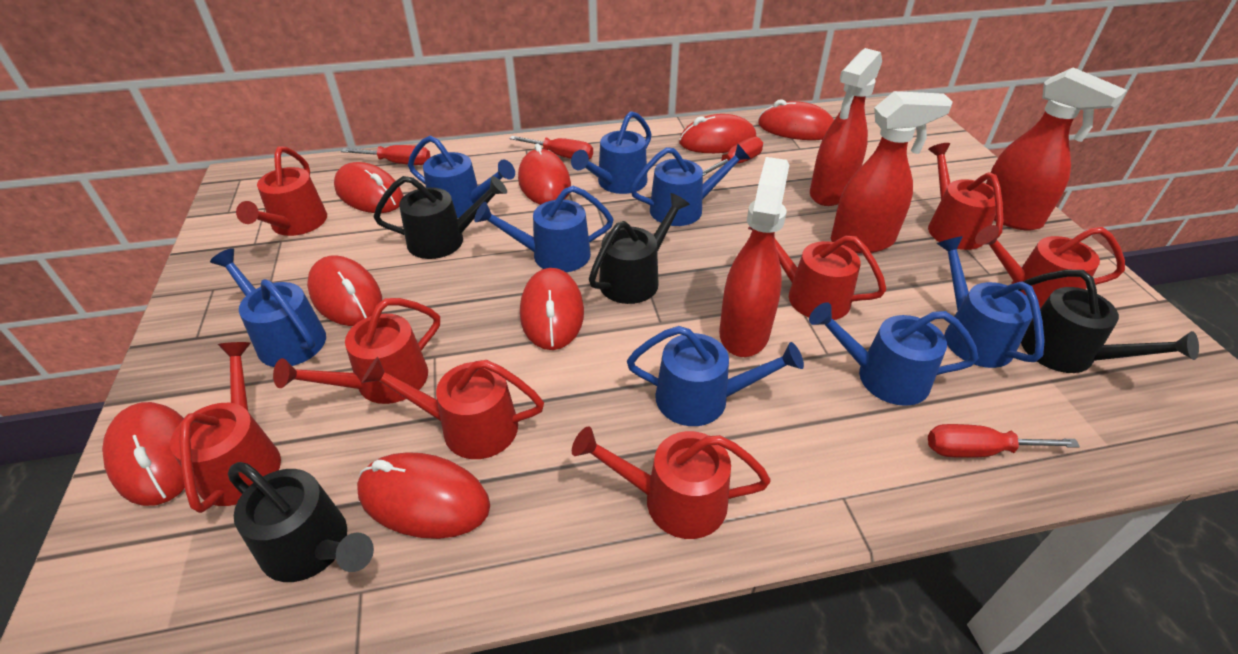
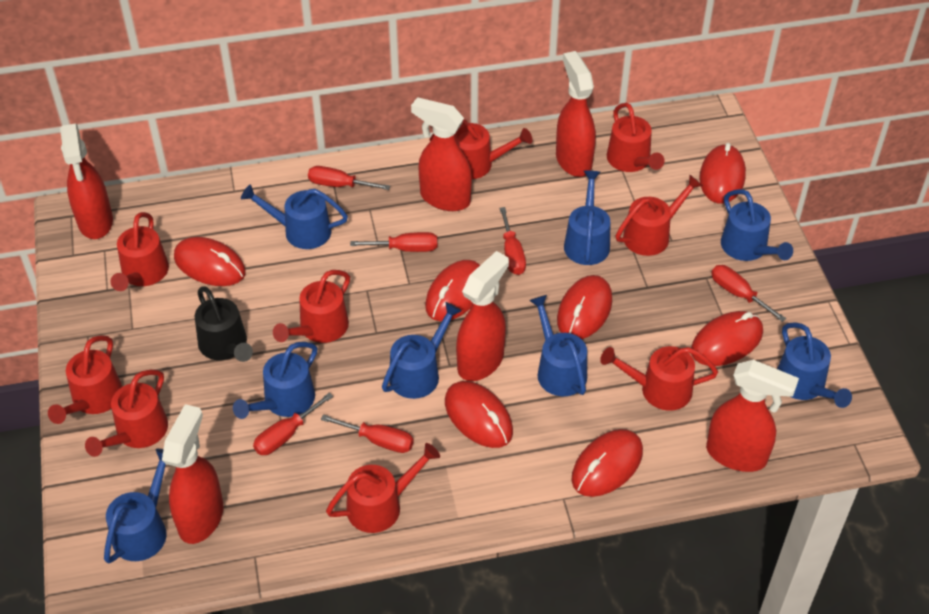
black watering can: [228,462,374,582] [374,176,507,259] [589,193,690,304] [1019,270,1199,373] = 4 -> [194,286,253,362] = 1
red mouse: [102,402,185,506] [307,255,382,326] [334,162,404,213] [357,452,490,539] [518,144,571,205] [520,268,584,350] [679,114,756,153] [758,99,834,140] = 8 -> [174,237,246,286] [425,260,480,321] [445,381,513,448] [557,275,612,339] [571,429,643,497] [691,311,763,366] [699,143,746,204] = 7
red screwdriver: [341,145,430,165] [509,136,593,159] [703,137,763,176] [928,424,1080,458] = 4 -> [253,393,333,455] [308,166,390,190] [321,415,414,453] [350,232,437,252] [500,207,526,275] [711,265,786,322] = 6
red spray bottle: [719,157,789,357] [810,48,882,206] [831,91,953,253] [986,67,1127,231] = 4 -> [60,123,113,239] [162,404,223,544] [411,97,472,211] [456,251,509,381] [556,51,596,177] [706,360,799,472] = 6
red watering can: [170,342,281,513] [236,146,327,236] [273,298,440,404] [362,357,544,459] [572,427,771,539] [748,226,887,320] [928,143,1003,250] [975,225,1125,308] = 8 -> [48,335,123,424] [85,370,168,457] [111,212,169,291] [273,270,350,343] [326,443,440,533] [430,119,532,179] [600,346,718,411] [607,103,665,172] [616,175,703,256] = 9

